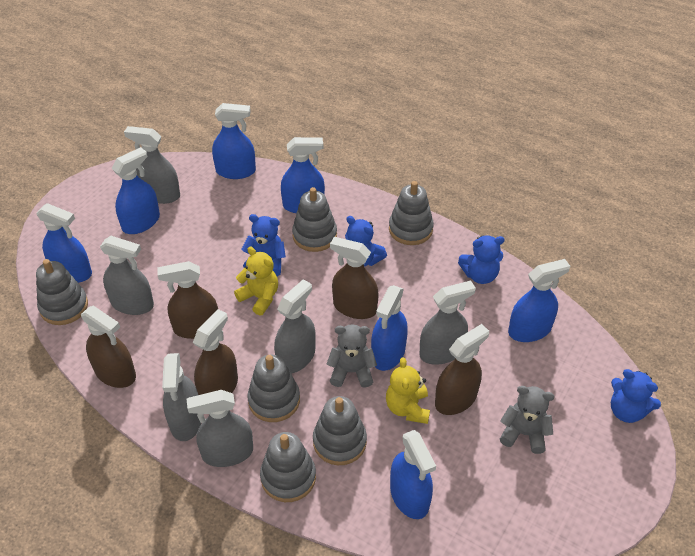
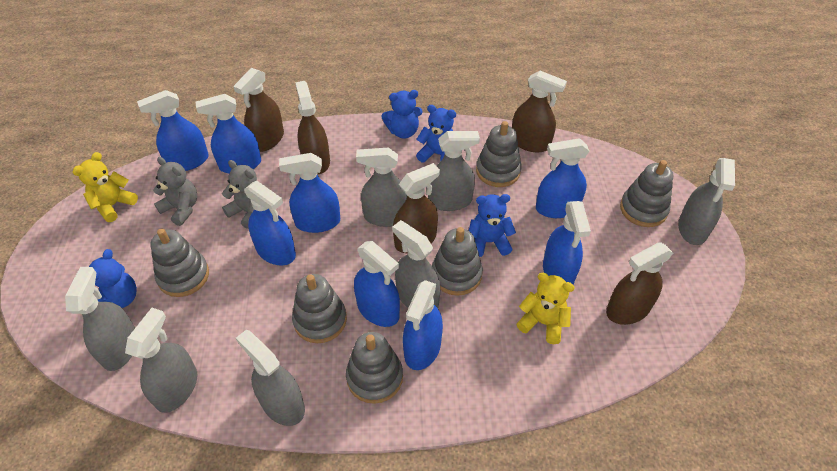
blue spray bottle: [36,203,92,283] [112,147,160,234] [212,103,256,179] [281,137,325,213] [371,285,408,371] [390,430,436,519] [508,259,570,342] = 7 -> [137,90,209,171] [196,94,261,174] [244,181,296,265] [279,153,340,233] [354,241,400,327] [403,280,443,370] [536,138,590,218] [543,201,591,284] = 8
grey spray bottle: [100,236,154,315] [124,126,180,204] [162,353,201,441] [186,390,253,467] [274,279,316,374] [419,281,476,365] = 6 -> [65,267,135,371] [125,308,197,413] [236,330,305,426] [356,148,407,227] [392,220,440,308] [428,131,480,211] [678,158,735,245] = 7

